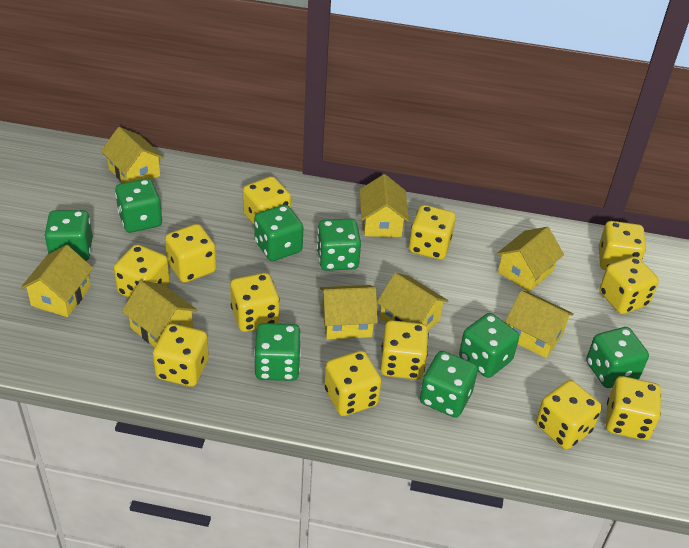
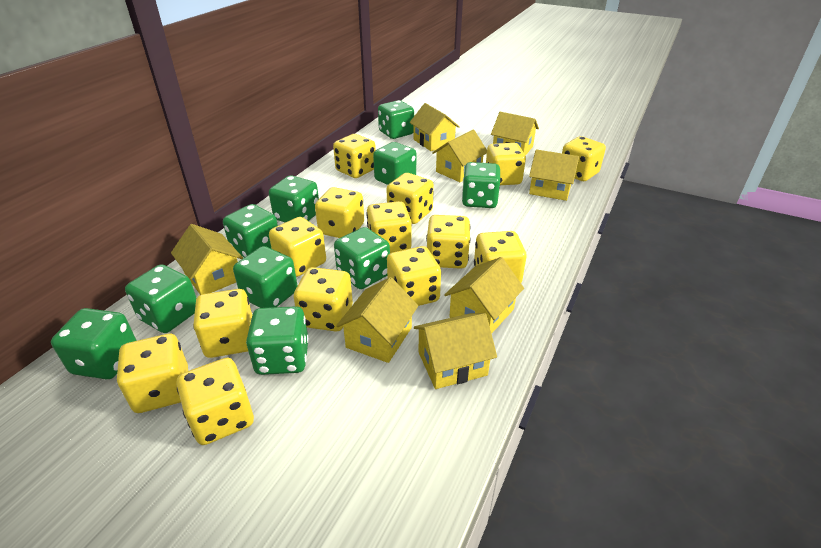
green dice: [44,210,93,261] [115,178,162,233] [254,205,303,261] [254,323,301,381] [317,219,361,271] [420,351,478,418] [459,313,519,378] [586,327,649,388] = 8 -> [51,308,137,379] [125,264,197,333] [223,204,278,257] [233,246,298,308] [246,306,309,375] [269,175,319,222] [334,227,390,289] [373,142,416,185] [378,100,414,139] [462,162,500,208] = 10
yellow dice: [114,244,170,298] [153,324,209,387] [165,224,216,283] [230,273,280,332] [243,176,291,225] [324,351,381,416] [380,320,429,380] [409,205,456,260] [536,380,602,450] [599,221,646,270] [599,256,659,314] [606,376,661,440] = 12 -> [117,334,188,413] [176,358,254,445] [193,289,252,358] [269,217,326,277] [294,267,353,331] [315,187,364,238] [333,134,376,178] [366,201,411,253] [387,173,434,224] [387,246,441,306] [426,215,470,269] [474,231,527,283] [486,143,526,185] [562,136,606,181] = 14

